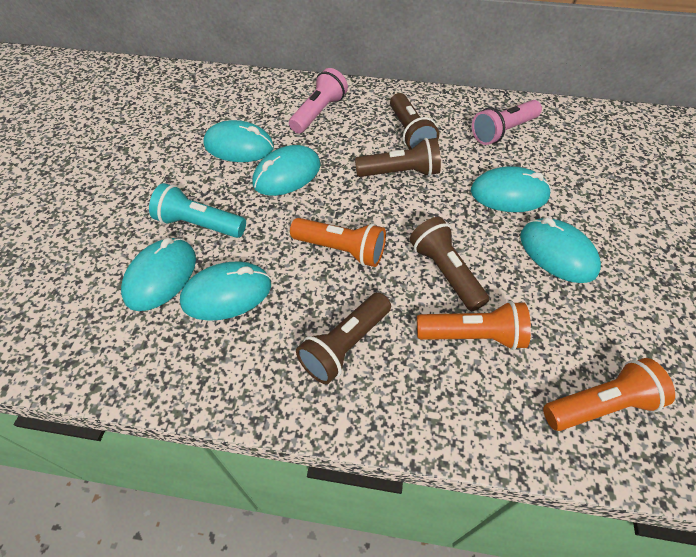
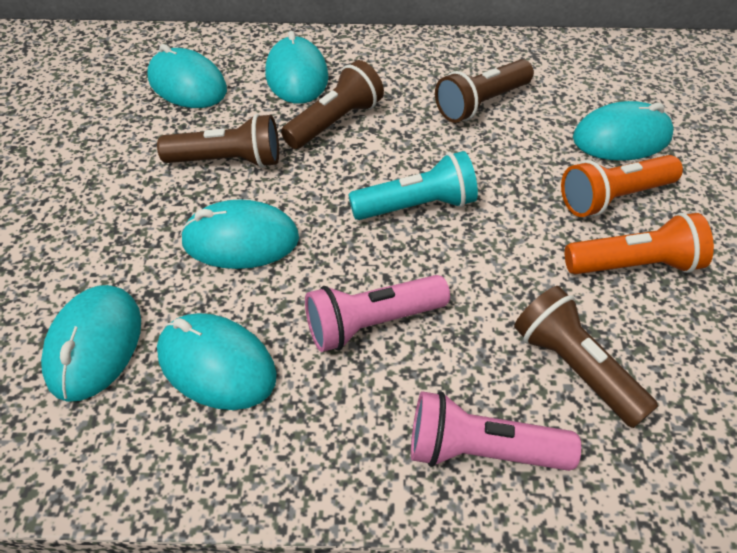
orange flashlight: [290,218,386,267] [417,301,531,350] [543,358,675,431] = 3 -> [561,155,683,217] [565,213,714,274] = 2

